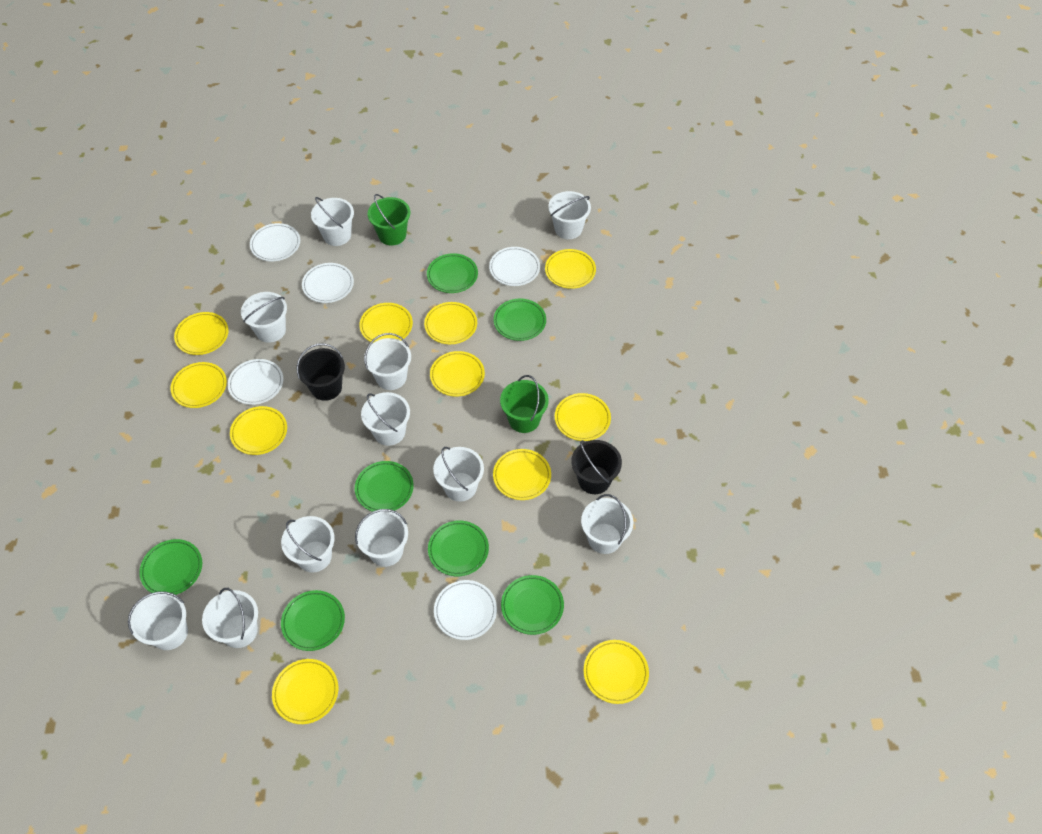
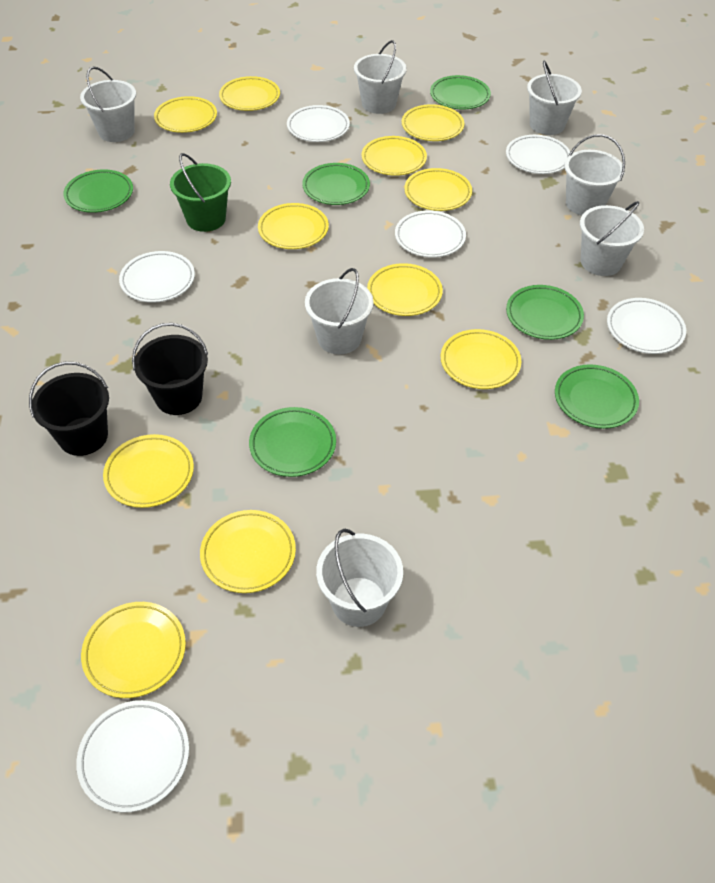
green bucket: [368,194,410,246] [500,375,549,433] = 2 -> [170,153,231,232] = 1
green plate: [139,539,202,595] [281,590,345,651] [355,461,414,512] [427,253,478,293] [428,520,489,576] [493,298,546,341] [501,575,564,635] = 7 -> [63,169,133,213] [249,407,336,477] [302,163,370,205] [430,75,491,110] [506,285,584,340] [555,364,639,429] = 6
white bucket: [128,591,188,650] [202,588,258,648] [241,292,287,343] [281,516,335,573] [311,197,354,246] [355,509,408,567] [361,392,410,446] [364,333,411,390] [433,447,484,502] [548,191,591,239] [581,494,633,554] = 11 -> [80,66,136,142] [305,268,374,354] [316,528,403,627] [354,40,407,114] [527,61,582,135] [564,134,625,216] [580,201,644,276] = 7
white plate: [228,359,283,405] [250,223,300,261] [302,263,354,303] [434,580,497,640] [489,247,540,286] = 5 -> [76,700,189,813] [119,251,195,303] [287,105,350,142] [395,210,466,258] [506,135,570,174] [607,298,686,354] = 6

